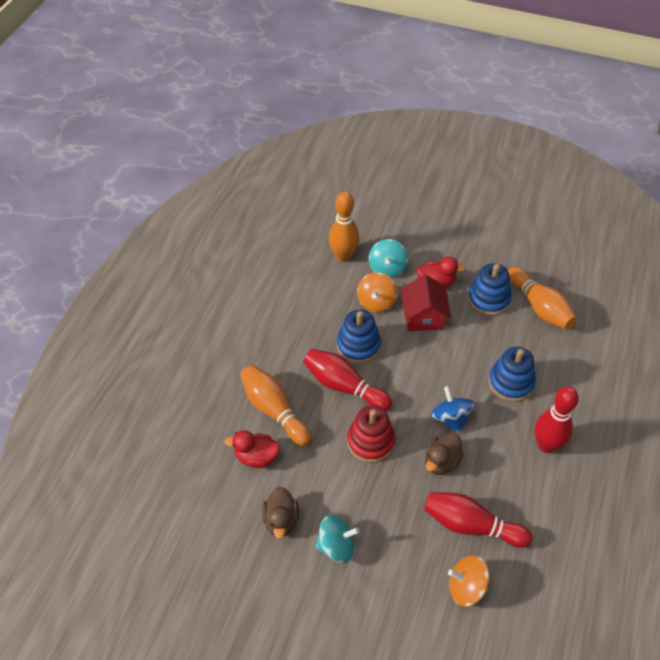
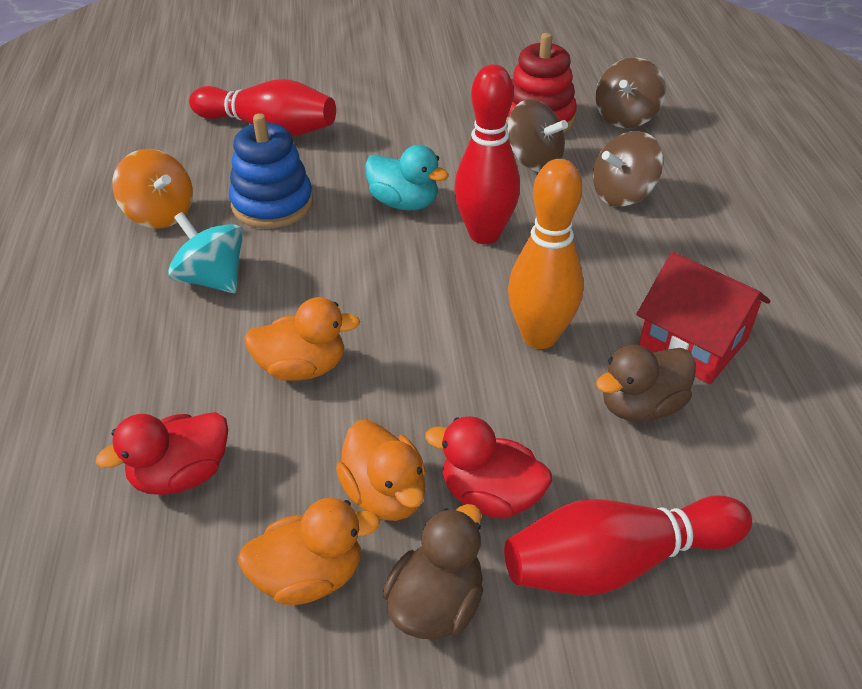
blue spinning top: [431,386,475,433] = 1 -> none = 0
blue stacking toy: [337,310,381,364] [468,263,512,316] [488,347,536,402] = 3 -> [229,113,313,228] = 1
brown spinning top: none = 0 -> [507,99,568,172] [593,131,663,206] [595,57,666,128] = 3
orange bowling pin: [240,365,311,446] [329,191,359,262] [508,267,577,330] = 3 -> [508,159,584,349] = 1
orange duck: none = 0 -> [238,498,380,605] [244,297,361,381] [336,420,426,521] = 3
orange spinning top: [357,272,397,312] [448,555,489,607] = 2 -> [112,149,193,228] = 1
turquoise duck: none = 0 -> [365,145,449,210] = 1
turquoise spinning top: [315,515,359,563] [369,239,408,278] = 2 -> [168,212,243,293] = 1

